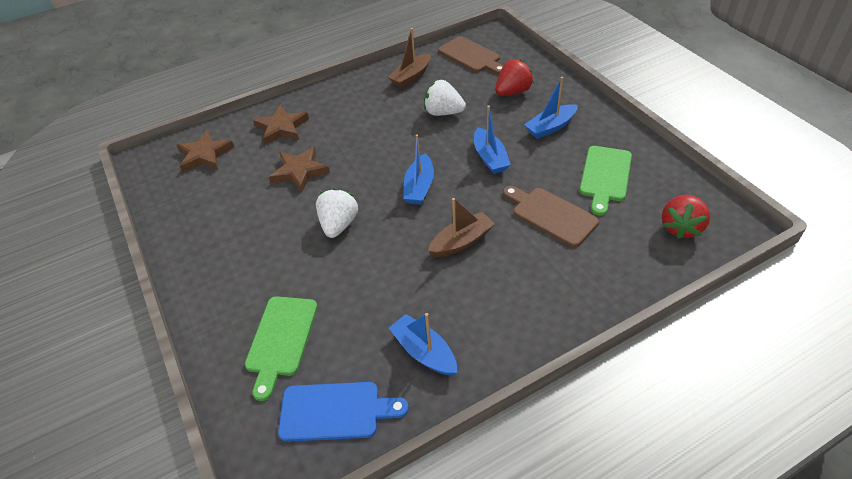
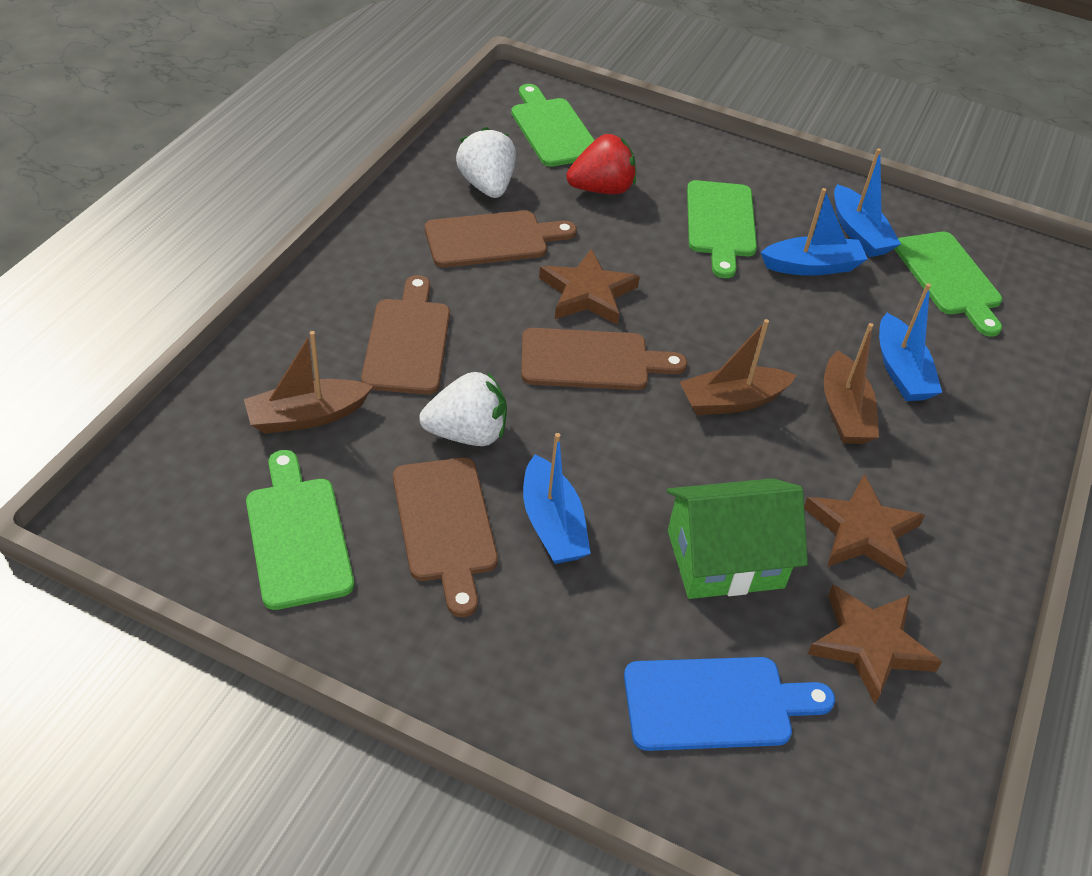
brown boat: [388,28,431,88] [428,198,495,257] = 2 -> [244,331,373,434] [680,319,797,415] [824,323,879,444] = 3
brown cutting board: [438,36,503,74] [503,186,599,247] = 2 -> [361,275,450,395] [393,458,498,617] [425,210,577,268] [521,328,687,390] = 4
green cutting board: [245,296,318,401] [579,146,632,216] = 2 -> [246,450,354,610] [511,84,595,167] [687,180,757,278] [894,232,1002,337] = 4
green house: none = 0 -> [667,478,808,599] = 1
red strawberry: [495,59,534,96] [662,195,710,239] = 2 -> [566,134,636,194] = 1

